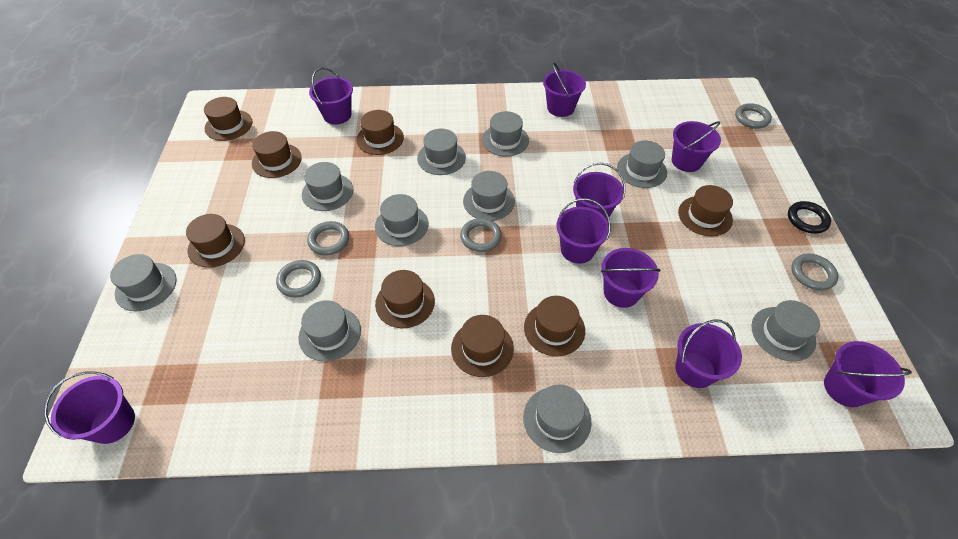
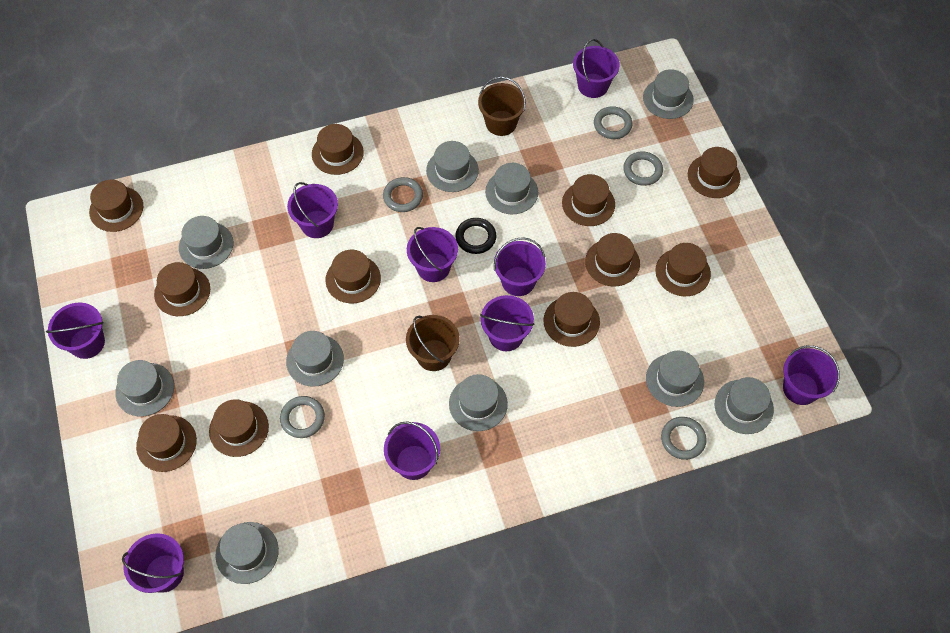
brown bucket: none = 0 -> [406,315,460,371] [478,77,526,136] = 2
brown hat: [186,214,245,268] [204,97,252,141] [252,131,302,178] [356,110,404,155] [375,270,435,328] [451,315,514,377] [524,296,585,356] [678,185,733,237] = 8 -> [89,180,143,232] [136,414,197,472] [154,262,210,316] [209,399,269,457] [312,124,364,175] [325,250,381,303] [543,292,600,347] [562,174,615,226] [585,233,640,286] [655,243,711,296] [688,147,740,198] = 11

